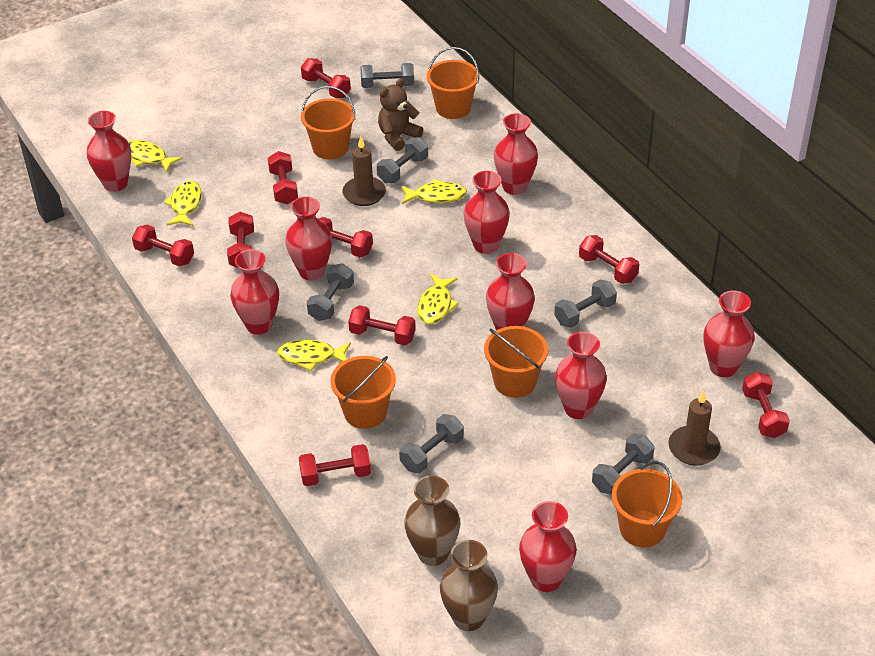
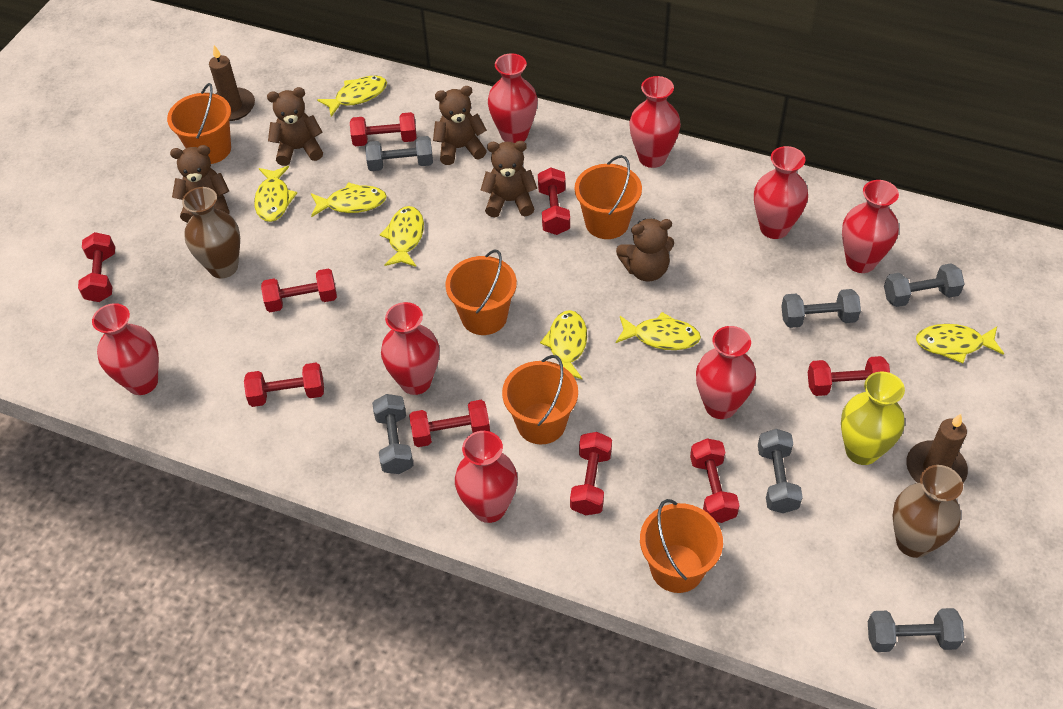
brown teddy bear: [378,78,423,151] = 1 -> [170,145,230,223] [267,87,323,166] [433,86,487,165] [481,141,537,217] [616,218,674,282] = 5
red vase: [87,111,131,192] [230,249,279,335] [285,197,332,281] [463,171,510,254] [486,253,535,330] [494,113,538,195] [519,501,577,592] [555,332,607,419] [704,290,755,377] = 9 -> [92,303,159,395] [381,302,439,395] [455,431,518,523] [488,53,538,143] [629,76,681,168] [696,326,756,419] [754,146,808,239] [842,180,899,273] = 8
yellow fish: [128,140,183,173] [164,181,202,226] [277,339,351,371] [401,179,467,204] [417,274,459,324] = 5 -> [254,166,297,222] [311,182,387,217] [317,76,387,117] [380,206,424,267] [540,310,587,380] [616,312,701,350] [916,324,1004,363] = 7
yellow vase: none = 0 -> [841,372,905,465] = 1

